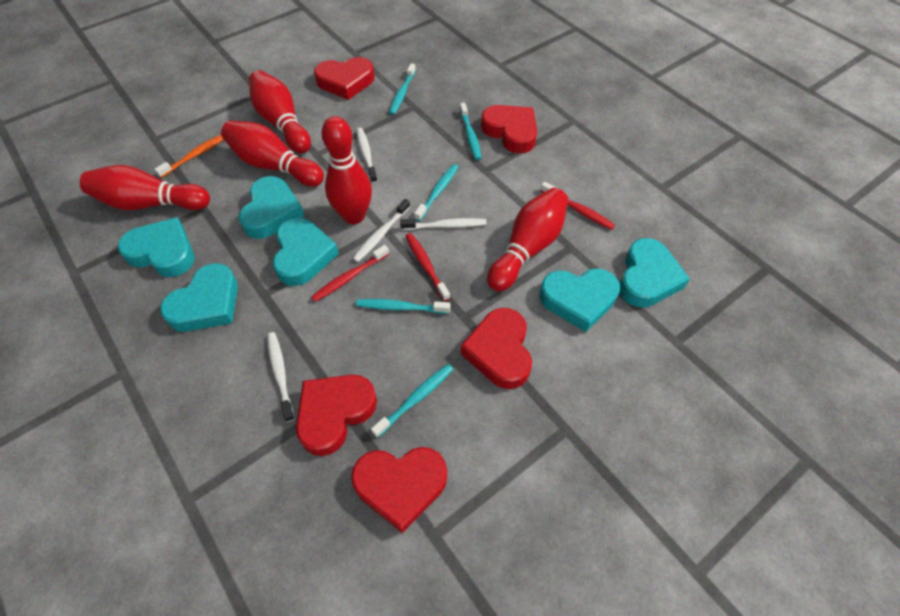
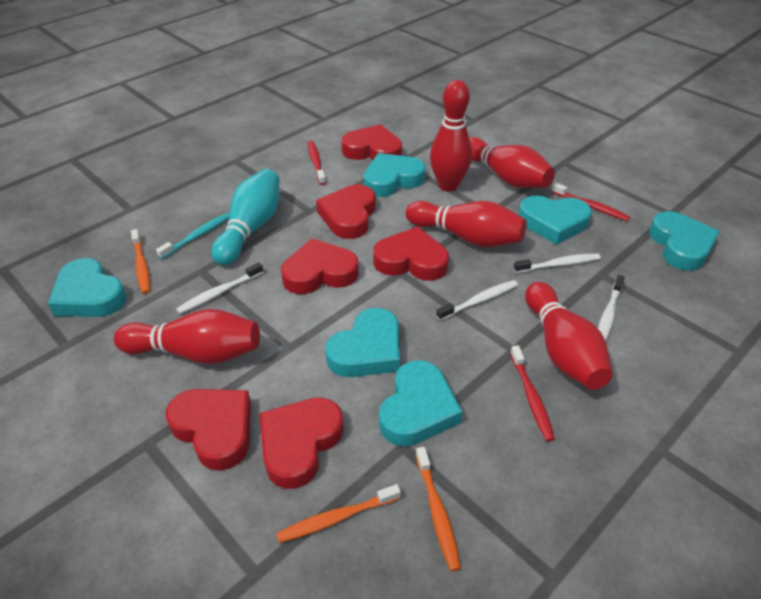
orange toothbrush: [154,135,224,178] = 1 -> [131,229,150,294] [276,484,401,543] [416,447,461,571] = 3
red heart: [296,375,377,456] [314,57,375,100] [351,447,447,533] [461,308,532,389] [481,105,537,154] = 5 -> [166,389,251,471] [259,397,343,489] [281,238,359,294] [316,185,376,239] [341,124,402,161] [373,227,449,281] = 6
turquoise bowling pin: none = 0 -> [212,169,280,265] = 1
turquoise toothbrush: [356,299,450,314] [371,364,453,438] [389,63,416,115] [414,164,458,221] [460,103,481,160] = 5 -> [156,213,230,259] = 1

